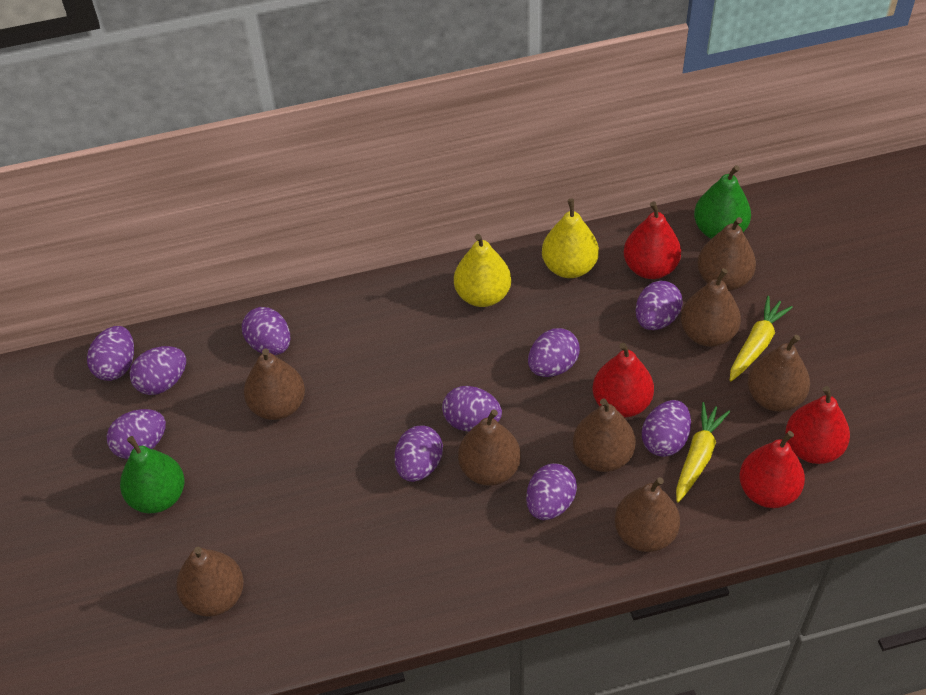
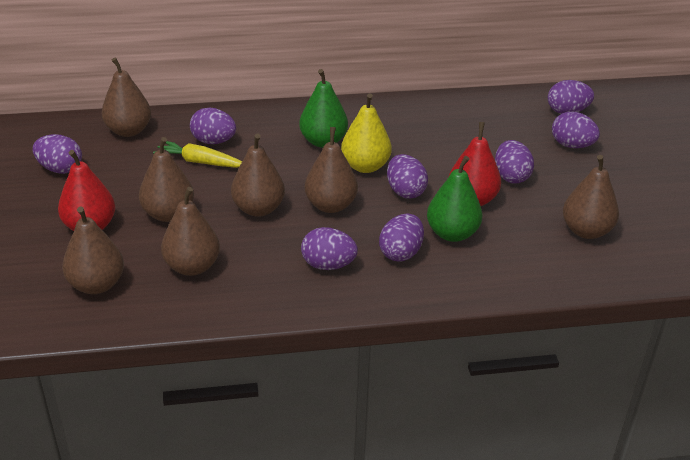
brown pear: [176,547,244,617] [244,348,305,420] [458,409,521,486] [573,399,636,472] [615,477,680,552] [681,268,741,347] [697,217,756,291] [747,335,810,412] = 8 -> [62,207,124,294] [101,57,151,137] [139,137,194,222] [161,187,220,276] [231,134,285,217] [305,127,358,213] [563,155,619,239] = 7
purple egg: [87,326,134,381] [107,409,166,459] [130,346,186,395] [242,307,290,355] [395,426,443,482] [442,386,502,432] [526,464,577,520] [528,328,580,377] [636,280,683,330] [642,400,691,457] = 10 -> [33,134,82,174] [190,108,236,144] [301,227,358,270] [379,214,424,262] [387,154,428,199] [495,140,534,184] [548,80,594,114] [552,112,600,148] = 8
red pear: [593,342,654,418] [624,201,681,279] [739,431,805,508] [785,386,850,464] = 4 -> [58,150,115,231] [449,122,501,206] = 2
yellow carrot: [676,402,730,503] [730,296,793,382] = 2 -> [153,141,242,168] = 1
yellow pear: [454,234,511,307] [542,199,599,278] = 2 -> [341,93,392,173] = 1

